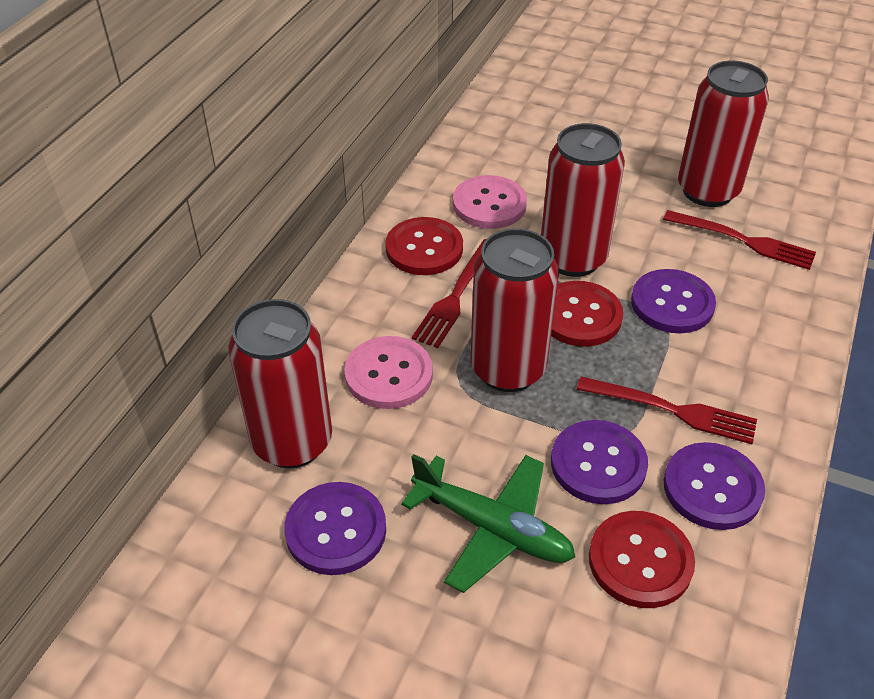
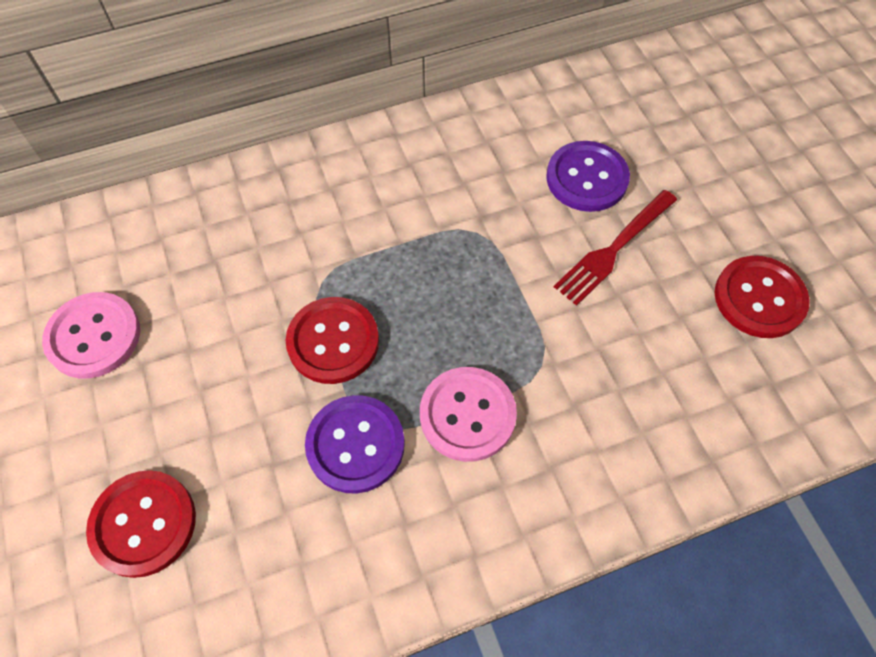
green plane: [401,454,575,593] = 1 -> none = 0
purple button: [284,482,386,575] [551,420,648,504] [631,269,716,333] [664,442,765,530] = 4 -> [305,395,405,494] [546,141,630,212] = 2
red can: [229,299,332,468] [471,229,559,392] [541,123,625,277] [678,61,769,207] = 4 -> none = 0
red fork: [412,239,486,348] [577,376,757,444] [663,210,816,270] = 3 -> [554,190,677,306] = 1

